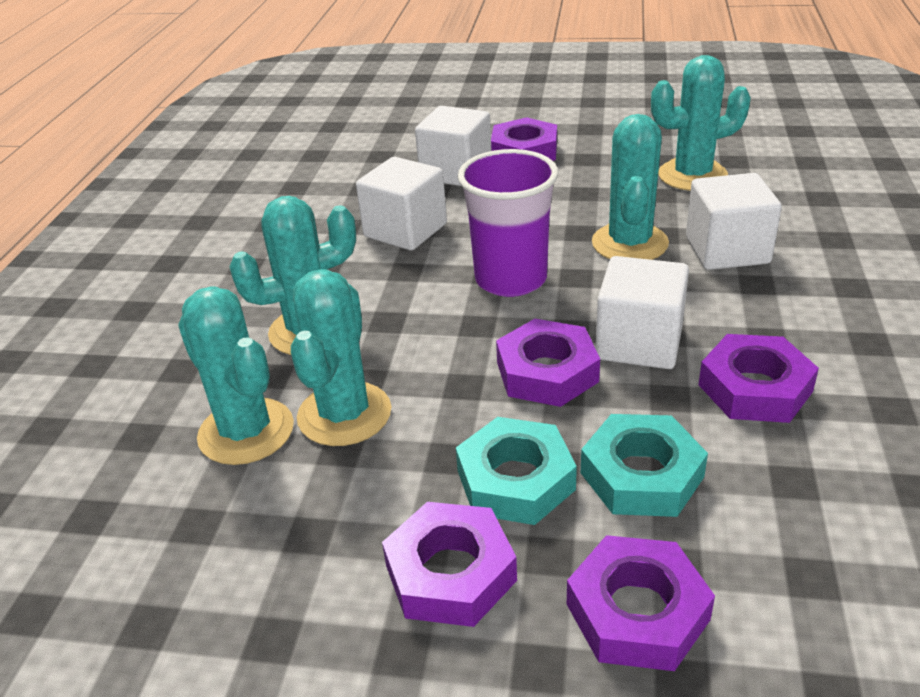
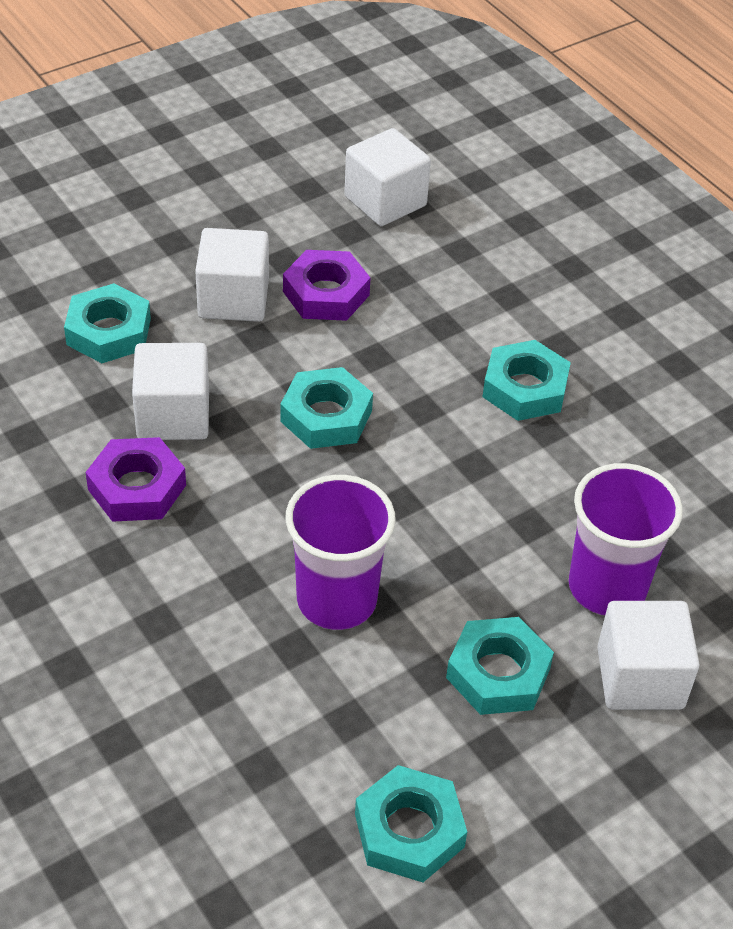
purple cup: [458,149,558,297] = 1 -> [286,475,396,630] [569,463,683,615] = 2
purple nut: [382,502,517,627] [491,117,557,161] [496,319,600,407] [567,535,715,671] [698,334,819,423] = 5 -> [86,437,186,522] [283,250,370,321] = 2
turquoise cactus: [178,286,294,465] [229,196,356,355] [291,269,391,446] [592,114,669,260] [651,55,751,191] = 5 -> none = 0
turquoise nut: [456,417,577,525] [581,414,708,517] = 2 -> [64,283,151,363] [280,367,373,449] [355,765,467,882] [446,617,554,715] [482,340,571,421] = 5

